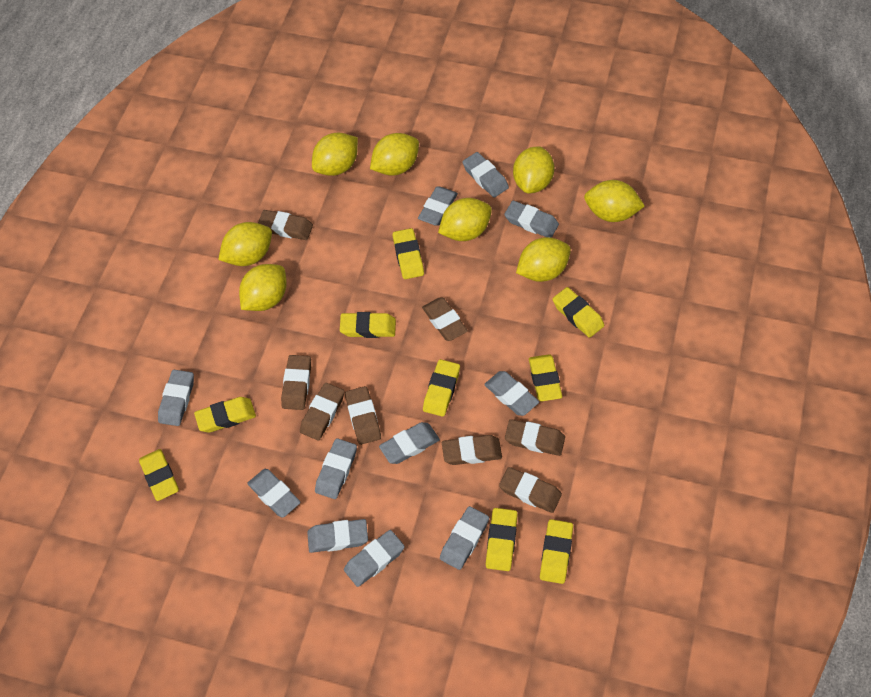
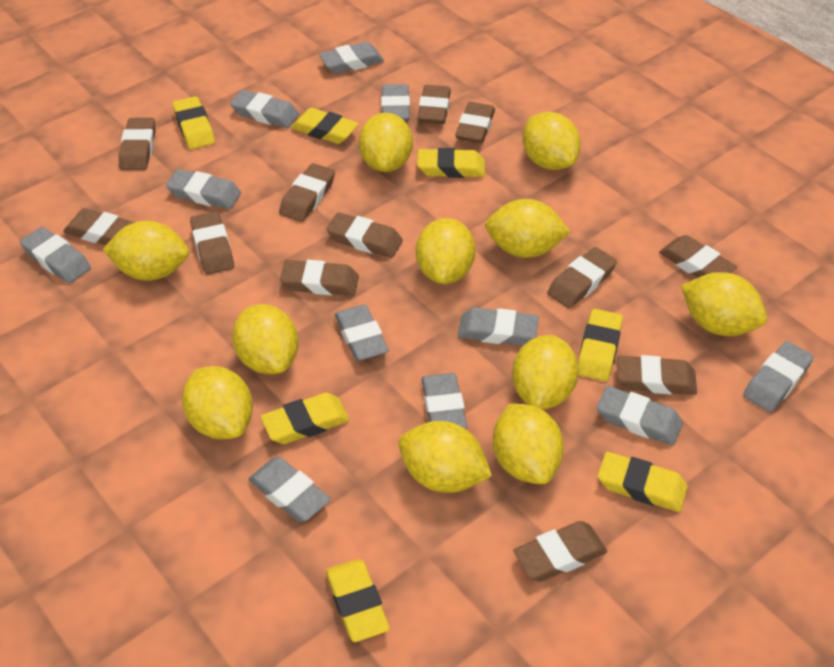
brown eraser: [258,210,313,240] [281,355,311,410] [300,383,344,441] [345,386,381,445] [422,297,468,341] [442,435,502,465] [499,467,562,513] [505,419,565,456] = 8 -> [63,208,135,245] [119,118,156,170] [190,211,234,275] [279,163,335,222] [280,260,359,296] [326,212,403,258] [417,85,451,124] [455,102,495,143] [513,521,607,582] [547,247,617,308] [617,355,697,395] [659,235,737,278] = 12
yellow eraser: [139,449,179,501] [194,397,256,433] [340,312,396,338] [393,228,424,279] [423,359,460,417] [486,508,518,571] [529,354,562,401] [540,519,573,584] [552,287,604,338] = 9 -> [173,96,215,149] [261,393,350,444] [291,108,359,144] [326,559,390,642] [417,148,485,178] [578,309,623,381] [598,452,688,512] = 7
yellow lemon: [218,222,272,266] [239,264,287,311] [312,133,358,176] [370,133,419,176] [438,198,492,241] [513,146,554,194] [516,237,571,282] [584,180,645,222] = 8 -> [102,221,189,281] [182,366,253,439] [232,304,299,374] [358,113,413,172] [398,421,492,493] [416,218,476,284] [485,199,570,258] [493,403,564,484] [512,335,579,410] [523,112,581,170] [681,272,767,336] = 11

